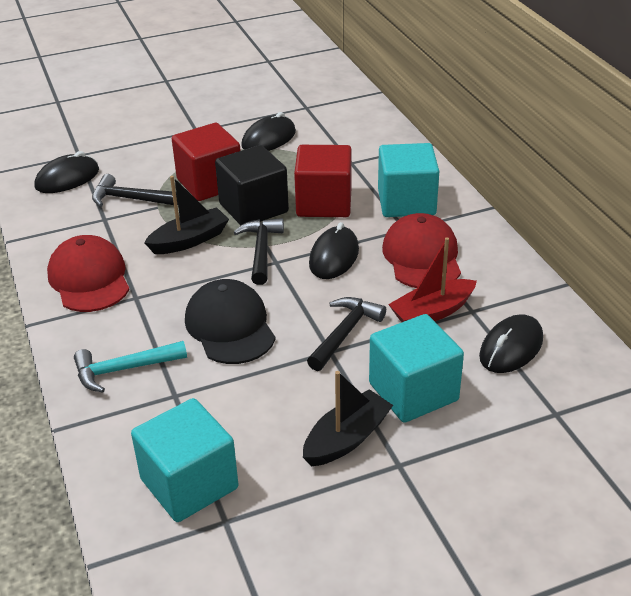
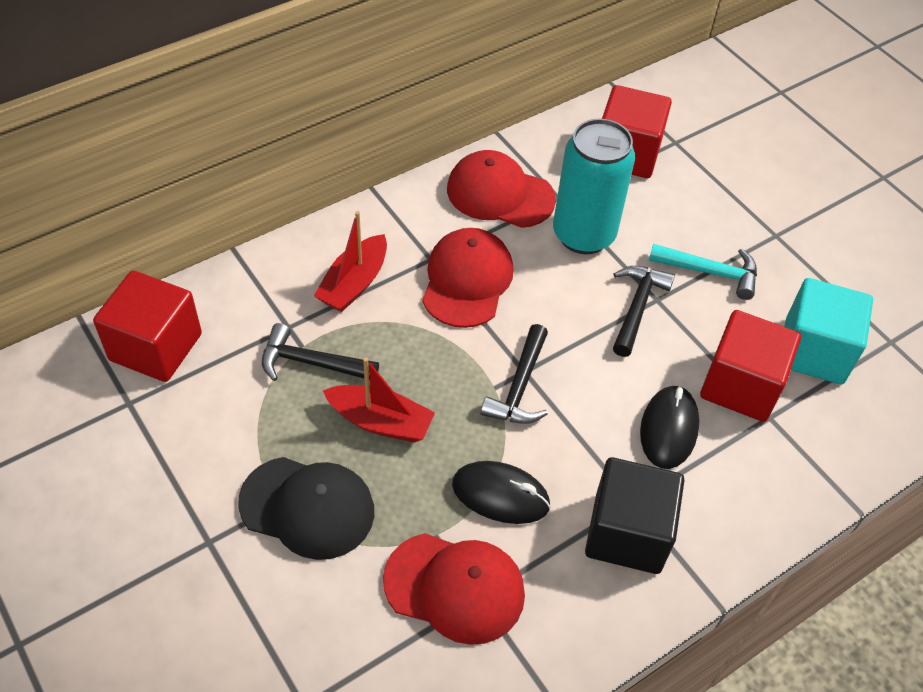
black boat: [144,176,229,254] [303,371,393,466] = 2 -> none = 0
black mouse: [34,151,99,193] [241,112,296,151] [309,222,359,279] [479,314,543,373] = 4 -> [452,461,550,524] [640,385,700,469] = 2
red boat: [388,237,477,322] = 1 -> [314,211,387,312] [322,357,435,442] = 2
red cap: [47,235,129,312] [382,213,461,288] = 2 -> [383,533,525,645] [422,228,513,328] [447,150,556,228] = 3
red cube: [172,123,240,201] [294,145,352,217] = 2 -> [93,271,202,382] [602,85,672,178] [700,310,801,422] = 3
turquoise can: none = 0 -> [553,119,635,254] = 1
turquoise cube: [131,398,238,522] [369,314,464,423] [378,143,439,217] = 3 -> [784,278,873,384] = 1

